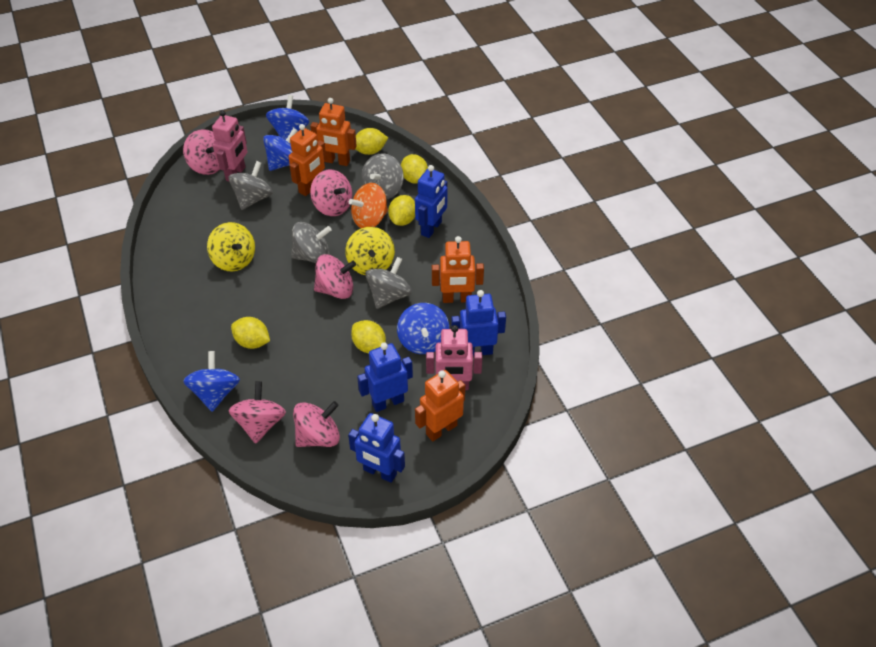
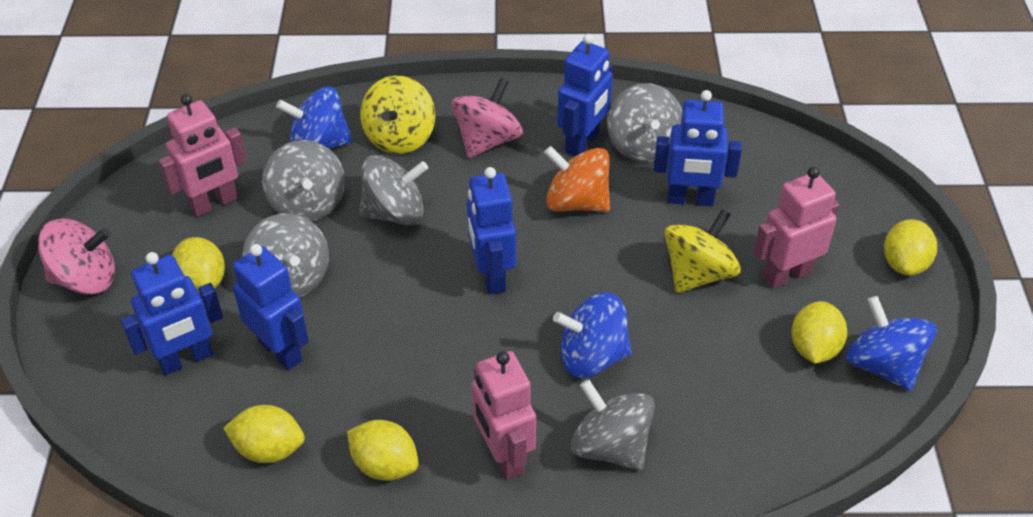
blue robot: [348,413,405,483] [357,342,413,412] [415,165,448,238] [451,290,506,356] = 4 -> [121,252,223,375] [233,244,309,370] [467,167,516,294] [557,34,613,156] [654,90,742,206] = 5
blue spinning top: [183,351,240,412] [263,128,298,171] [266,95,309,139] [397,303,450,354] = 4 -> [276,87,352,149] [553,292,632,378] [846,296,936,391] = 3
grey spinning top: [228,161,273,210] [291,222,332,263] [361,154,404,200] [365,257,412,309] = 4 -> [242,213,329,297] [262,140,345,221] [359,155,428,225] [570,379,655,470] [607,83,682,162] = 5
orange robot: [289,124,326,196] [310,98,357,166] [415,370,465,441] [432,236,484,303] = 4 -> none = 0
pink robot: [212,110,247,181] [426,325,483,390] = 2 -> [159,94,247,217] [471,351,536,480] [754,167,840,289] = 3
pink spinning top: [183,129,220,175] [228,381,286,444] [293,401,340,447] [310,169,352,216] [314,254,356,299] = 5 -> [38,219,115,294] [452,78,523,158] = 2

